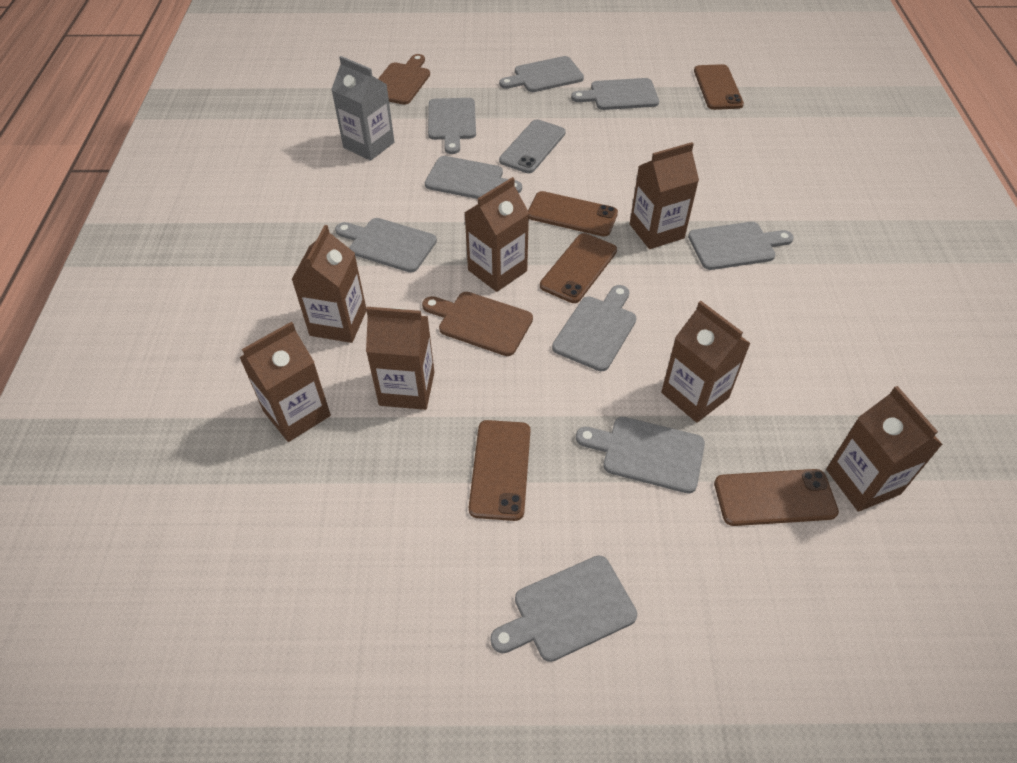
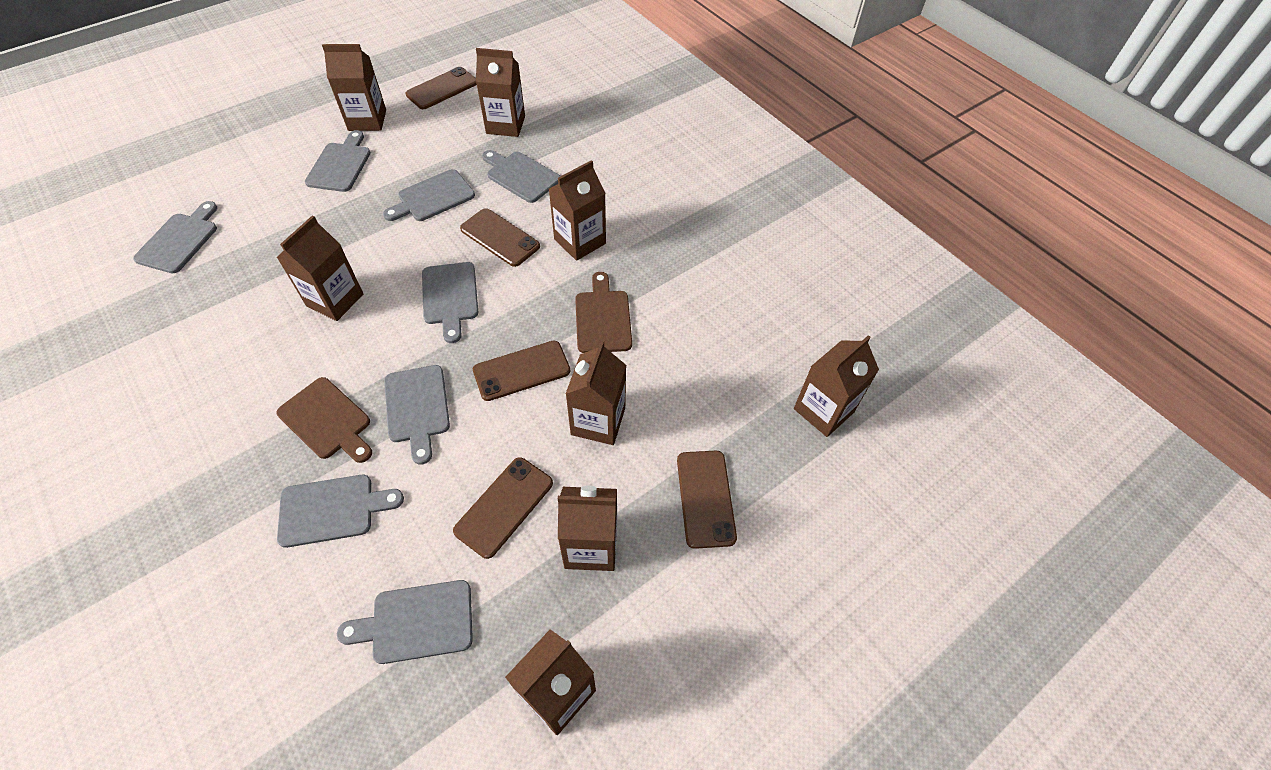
brown carton: [239,322,331,442] [291,225,366,343] [366,307,434,410] [464,177,529,292] [630,142,699,249] [661,301,751,423] [826,386,943,512] = 7 -> [276,215,363,321] [322,44,386,131] [476,48,525,137] [505,629,596,735] [549,160,606,261] [558,485,617,571] [566,341,626,445] [794,335,879,437] = 8
grey carton: [331,56,394,161] = 1 -> none = 0
grey cutting board: [335,218,437,272] [425,156,522,199] [428,98,476,154] [490,555,637,662] [499,56,584,92] [552,285,637,371] [571,78,659,110] [576,417,705,494] [688,222,794,270] = 9 -> [133,201,217,273] [277,475,404,548] [305,130,371,192] [337,580,473,664] [383,169,475,221] [384,365,450,465] [422,262,478,343] [482,150,560,203] = 8
grey phone: [499,119,566,173] = 1 -> none = 0

